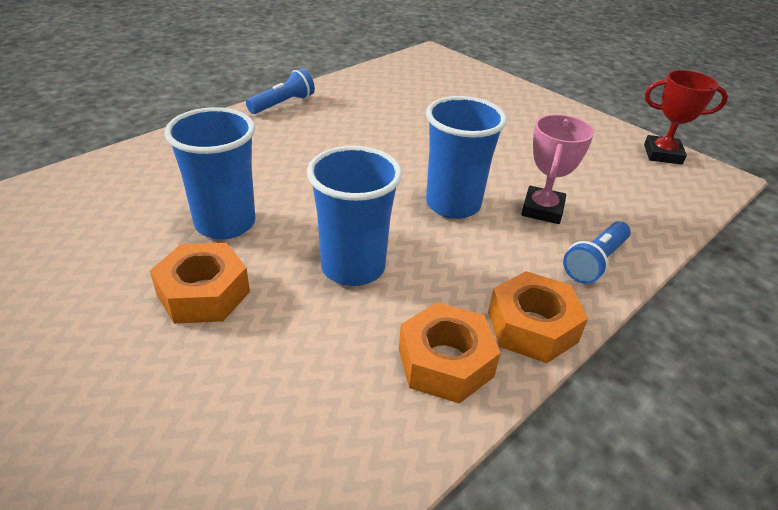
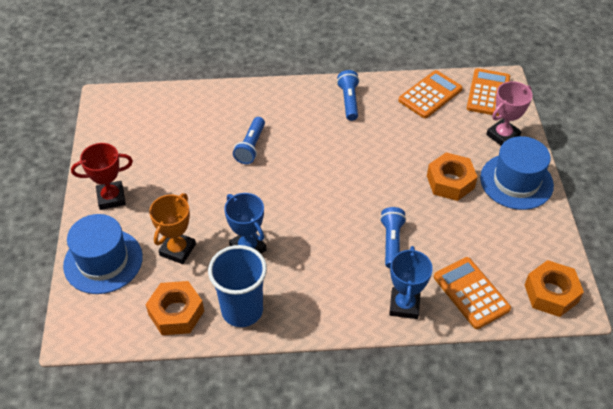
blue cup: [164,107,255,239] [307,146,402,286] [426,96,507,219] = 3 -> [208,245,267,327] = 1
blue flashlight: [246,69,315,114] [563,221,631,284] = 2 -> [233,117,265,164] [337,70,359,121] [380,207,406,268] = 3
blue hat: none = 0 -> [63,214,143,294] [480,136,554,210] = 2
blue trophy: none = 0 -> [224,193,266,254] [389,246,433,319] = 2
orange calculator: none = 0 -> [398,70,463,118] [434,257,511,329] [467,68,510,116] = 3
orange trophy: none = 0 -> [149,193,196,264] = 1

